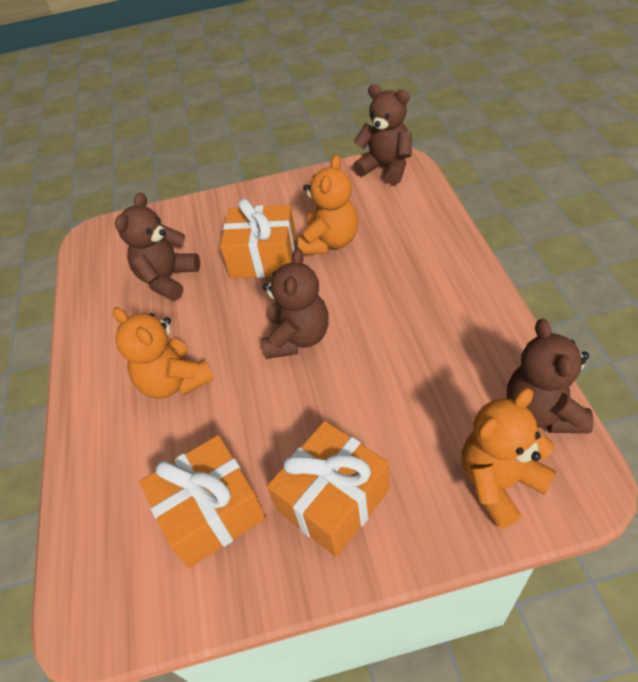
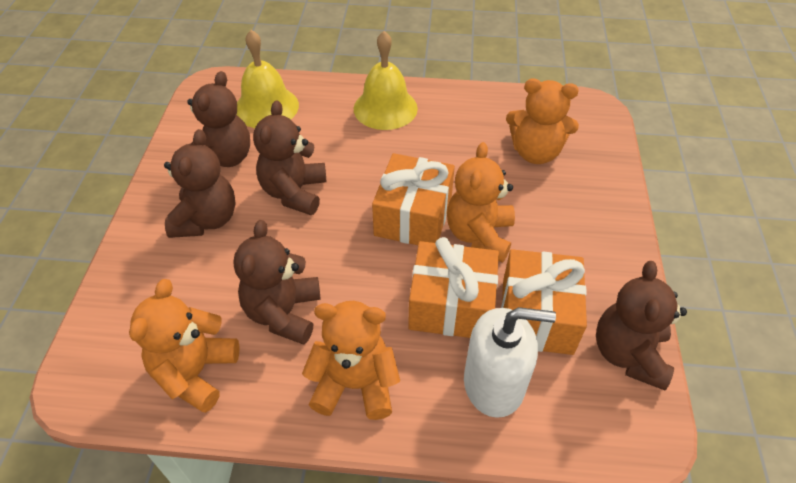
brown teddy bear: [115,193,200,301] [262,248,329,359] [353,84,412,185] [507,319,594,433] = 4 -> [164,129,236,238] [187,71,250,167] [233,220,320,345] [253,100,326,215] [596,261,687,390] = 5
orange teddy bear: [113,307,214,399] [298,155,358,255] [462,388,556,529] = 3 -> [129,279,239,413] [302,301,400,420] [447,142,515,263] [506,79,579,164] = 4
white soap dispenser: none = 0 -> [464,307,556,418] = 1
yellow bell: none = 0 -> [236,30,299,128] [354,31,418,130] = 2

